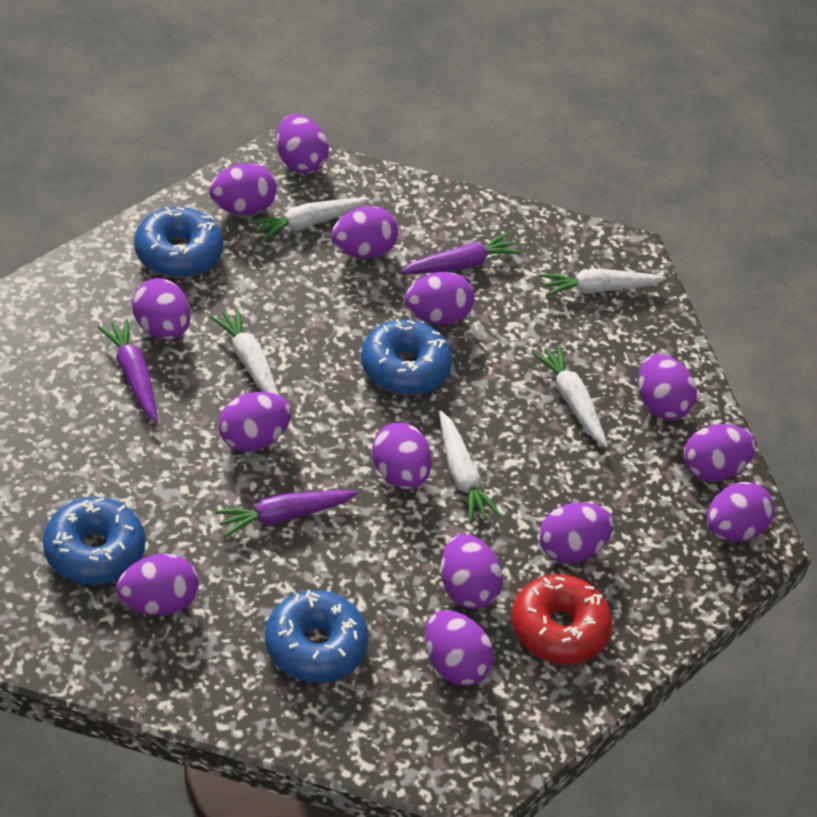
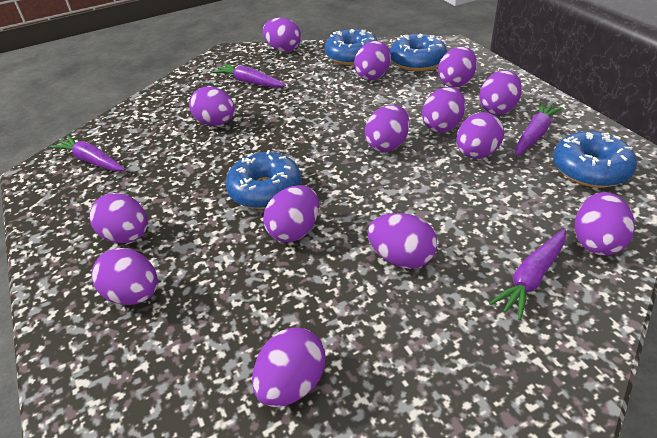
purple carrot: [97,319,158,423] [215,490,358,537] [400,233,521,274] = 3 -> [50,136,125,171] [212,64,286,88] [489,229,566,320] [515,102,563,157] = 4
red donut: [511,574,613,664] = 1 -> none = 0
white carrot: [210,308,279,395] [250,198,370,242] [439,411,501,522] [532,345,608,448] [540,269,666,296] = 5 -> none = 0

